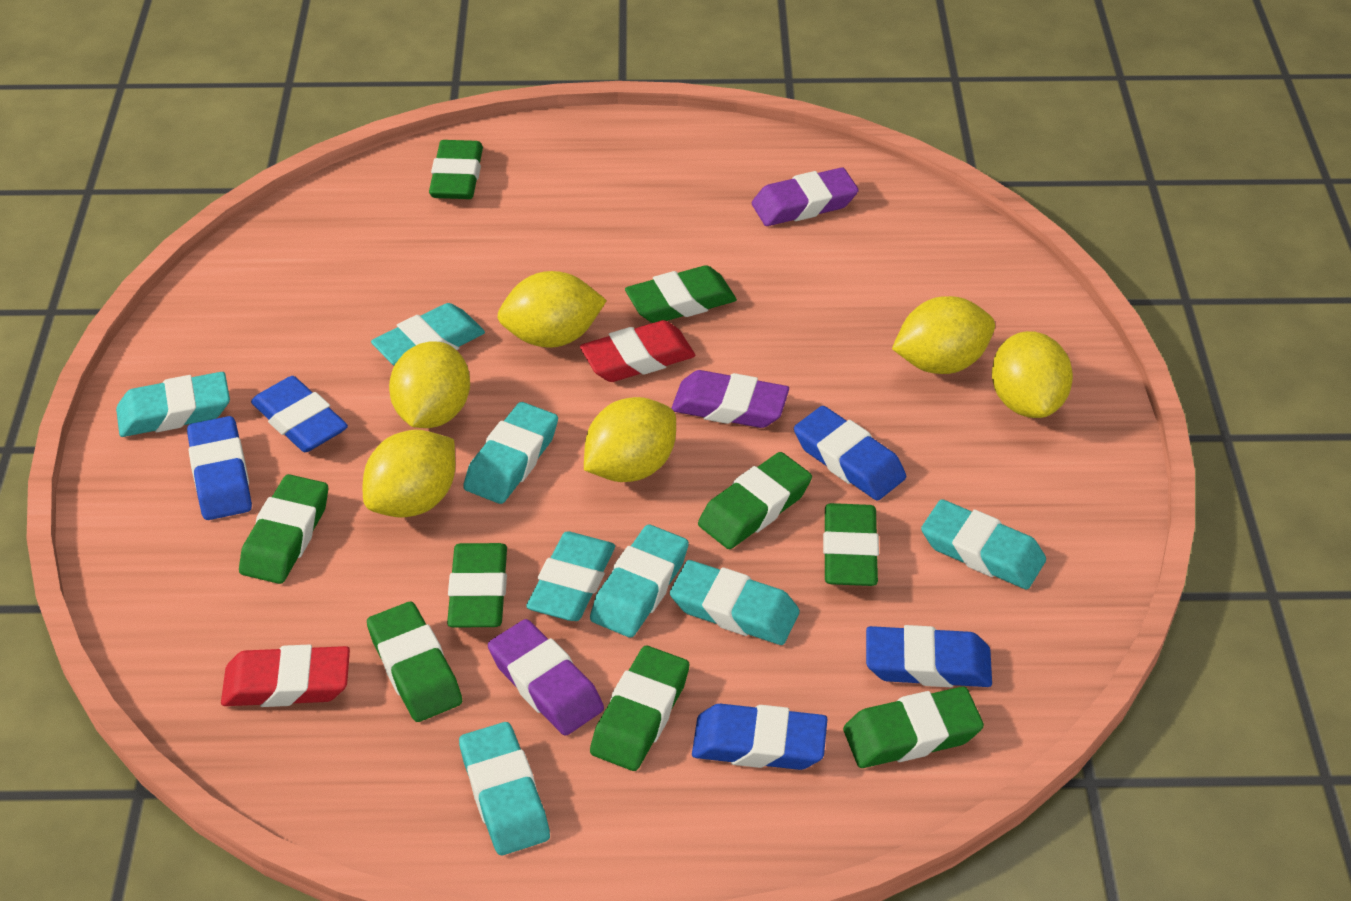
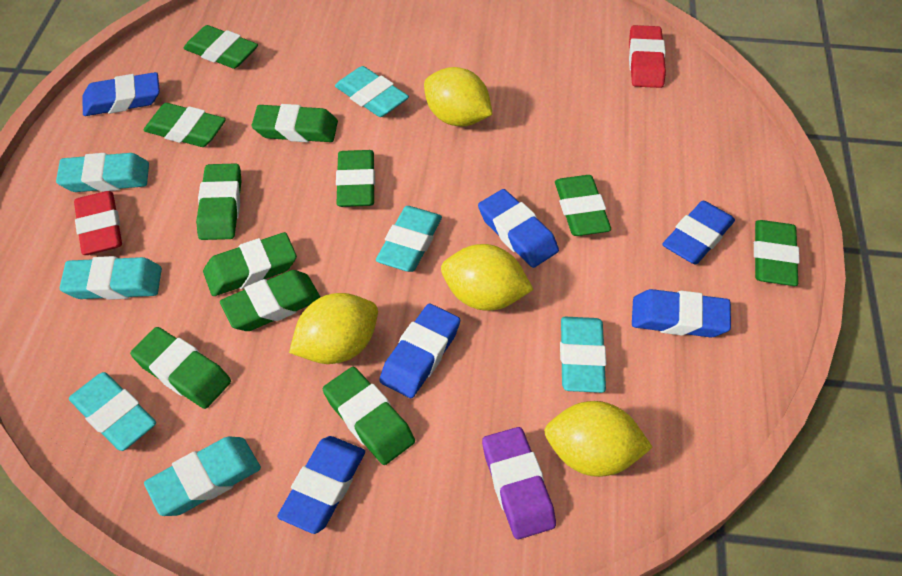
blue eraser: [187,416,252,520] [251,376,348,452] [692,704,827,770] [794,406,906,501] [866,625,992,687] = 5 -> [82,72,160,116] [277,436,365,534] [379,304,460,398] [478,189,559,268] [632,289,731,338] [663,201,735,265] = 6
green eraser: [239,474,328,584] [367,602,462,722] [429,140,483,199] [447,543,507,627] [590,646,689,771] [625,265,737,323] [698,452,812,549] [823,503,879,586] [843,687,984,768] = 9 -> [130,327,231,409] [144,103,226,147] [184,25,258,69] [196,163,242,240] [203,232,297,296] [220,270,320,331] [252,104,338,142] [323,367,415,465] [336,150,375,207] [555,175,611,236] [754,220,800,286] = 11
purple eraser: [488,619,604,736] [671,370,789,428] [752,167,859,226] = 3 -> [482,427,556,539] = 1
turquoise eraser: [116,372,230,437] [371,303,485,365] [459,722,550,855] [463,402,558,504] [526,531,615,621] [590,524,689,638] [670,560,800,645] [921,499,1046,589] = 8 -> [56,153,149,192] [60,256,162,300] [69,372,156,451] [144,437,261,516] [335,66,409,117] [376,206,442,272] [560,317,606,393] = 7
yellow lemon: [363,430,455,518] [389,341,470,428] [497,271,607,348] [584,397,676,482] [892,296,995,374] [992,331,1073,418] = 6 -> [289,293,378,364] [424,67,493,126] [441,244,534,311] [544,401,653,477] = 4

